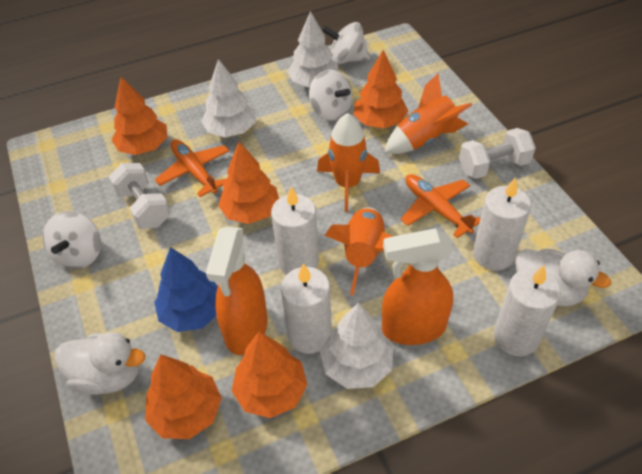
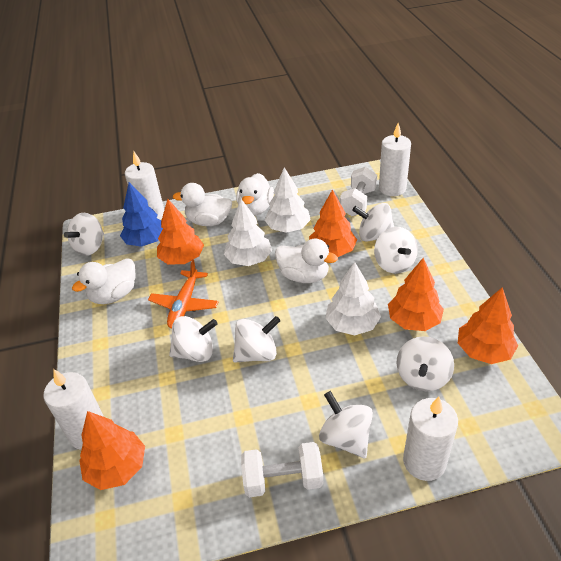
orange plane: [155,139,229,197] [401,174,481,238] = 2 -> [148,259,219,329] = 1
orange rocket: [317,113,380,212] [325,207,393,295] [385,74,472,154] = 3 -> none = 0
orange spray bottle: [206,226,267,355] [382,229,454,345] = 2 -> none = 0
white duck: [54,332,145,395] [515,249,611,306] = 2 -> [72,258,135,304] [173,183,232,226] [236,173,274,216] [275,238,338,283] = 4
white spinning top: [43,211,101,269] [309,69,353,121] [322,22,370,64] = 3 -> [64,213,104,256] [169,316,218,362] [233,316,280,363] [319,391,373,458] [352,203,394,242] [374,227,418,273] [396,336,454,391] = 7

